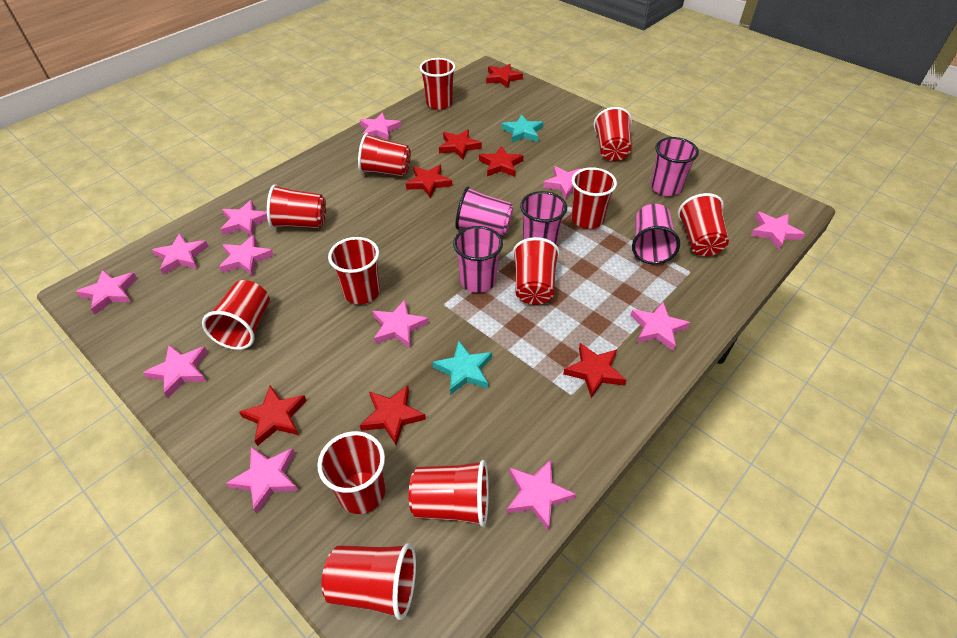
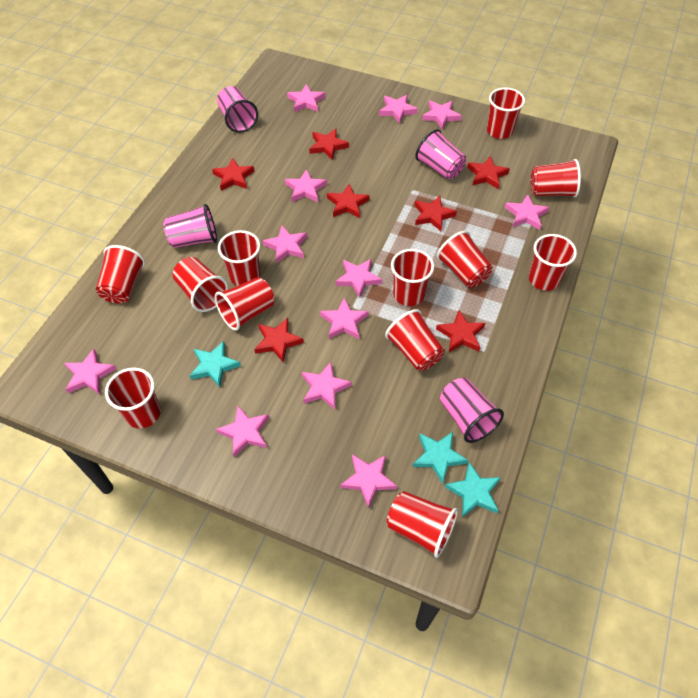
pink cup: [453,226,503,293] [455,186,514,237] [520,191,567,245] [632,204,680,264] [651,137,699,196] = 5 -> [163,204,217,248] [217,86,258,133] [415,129,466,180] [440,378,504,443] = 4
turquoise star: [432,340,492,395] [502,114,543,142] = 2 -> [190,341,241,387] [413,432,468,484] [445,462,501,518] = 3

